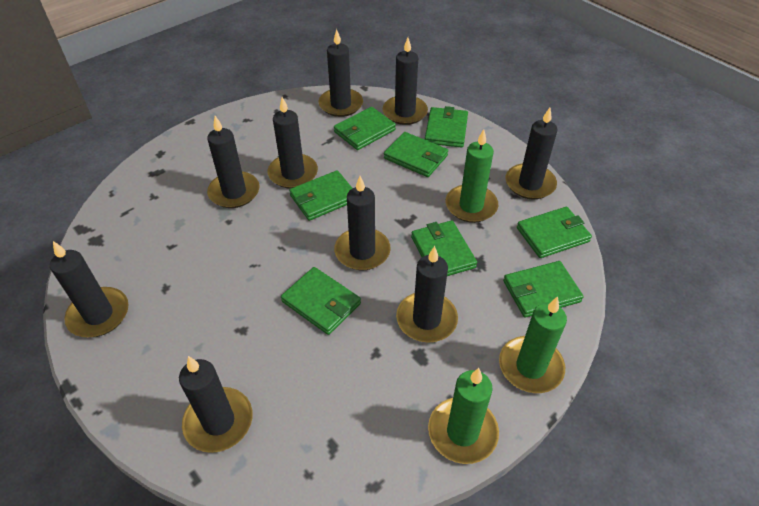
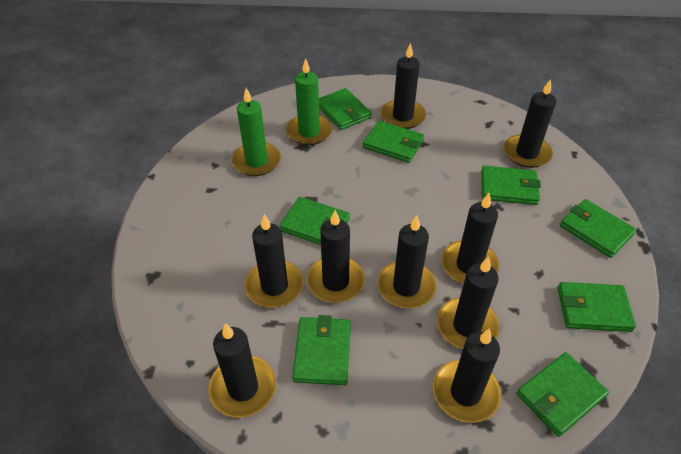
green candle: [428,368,499,464] [446,129,498,223] [499,296,567,393] = 3 -> [232,88,281,176] [286,58,332,145] = 2

